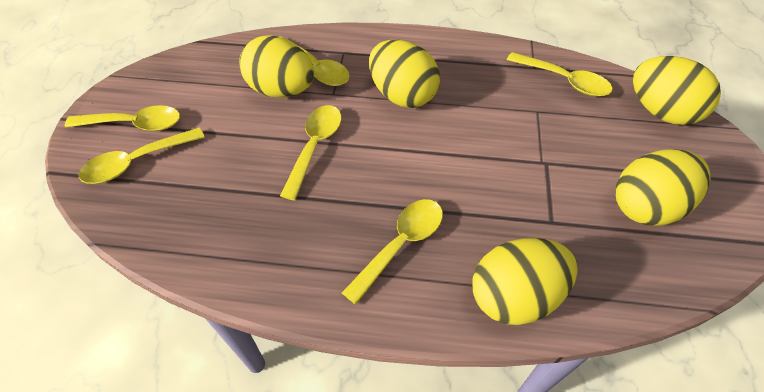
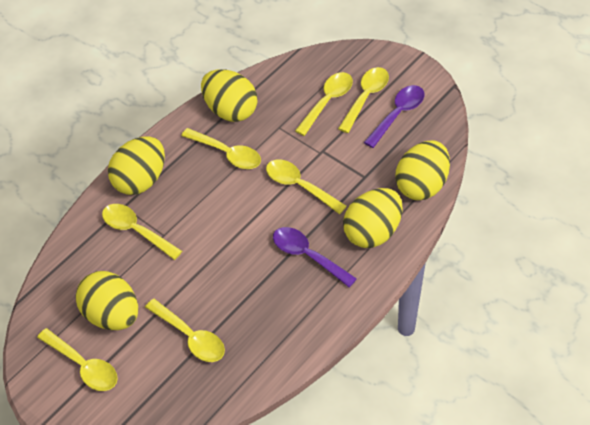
purple spoon: none = 0 -> [273,227,357,288] [364,85,425,148] = 2
yellow spoon: [65,105,180,131] [79,127,205,184] [279,36,350,86] [280,105,342,200] [342,199,443,305] [507,52,613,97] = 6 -> [37,328,118,391] [102,204,182,260] [145,299,225,362] [181,128,261,169] [266,160,347,214] [295,72,353,136] [338,67,389,133] = 7

